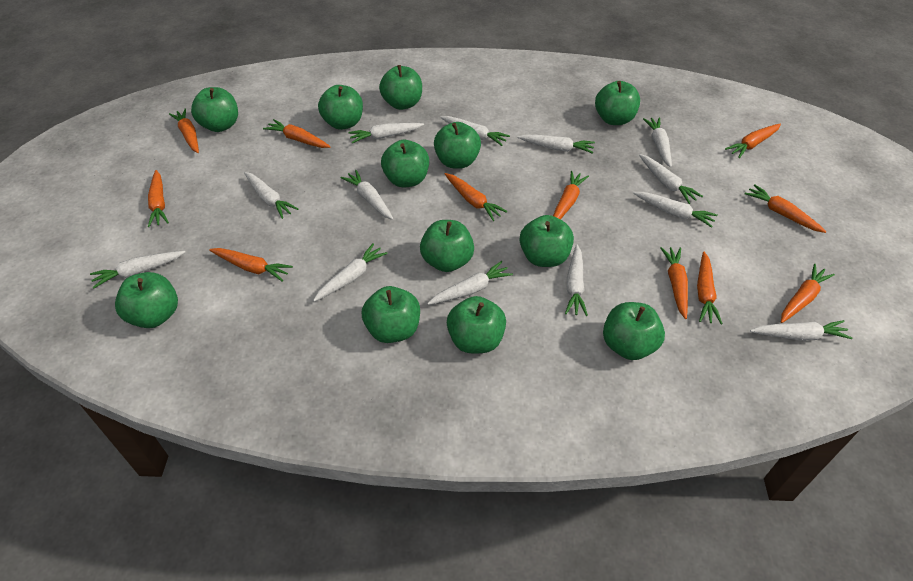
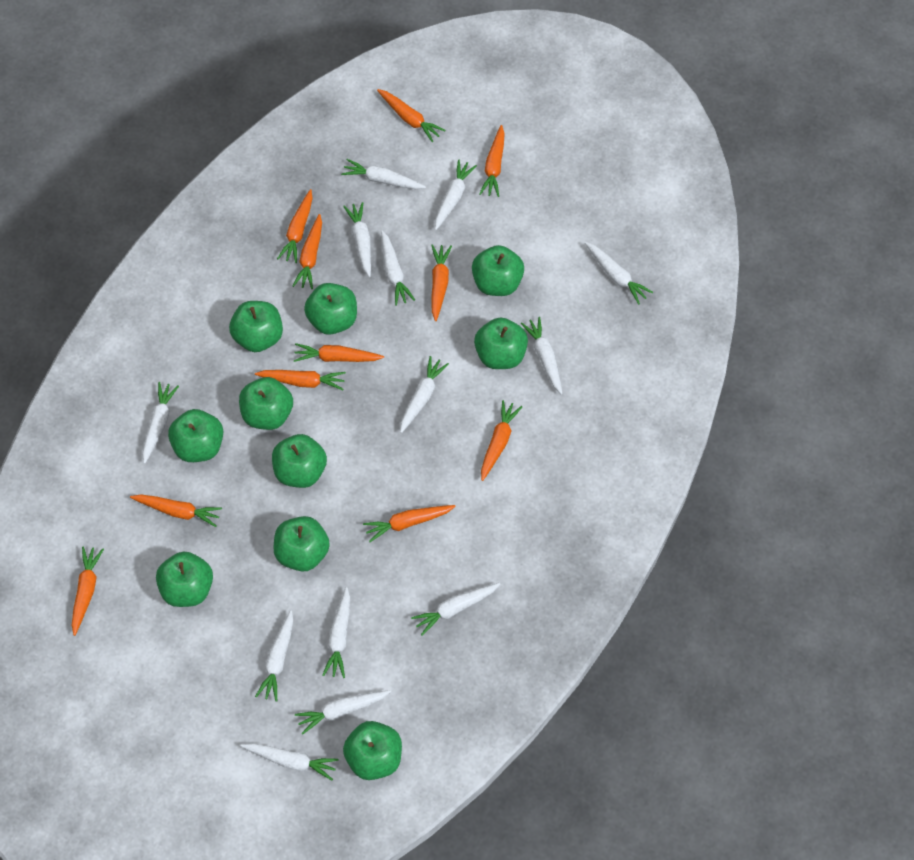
green apple: [115,272,178,328] [191,87,238,132] [318,85,363,130] [362,286,420,343] [379,65,422,110] [381,140,429,187] [420,220,474,272] [434,122,481,169] [447,296,506,354] [520,215,574,267] [595,81,640,125] [603,302,665,360] = 12 -> [156,552,213,607] [168,409,223,462] [229,301,283,352] [239,377,293,430] [272,434,327,488] [273,516,330,572] [304,283,357,335] [343,721,402,780] [472,245,524,296] [474,318,528,369] = 10

